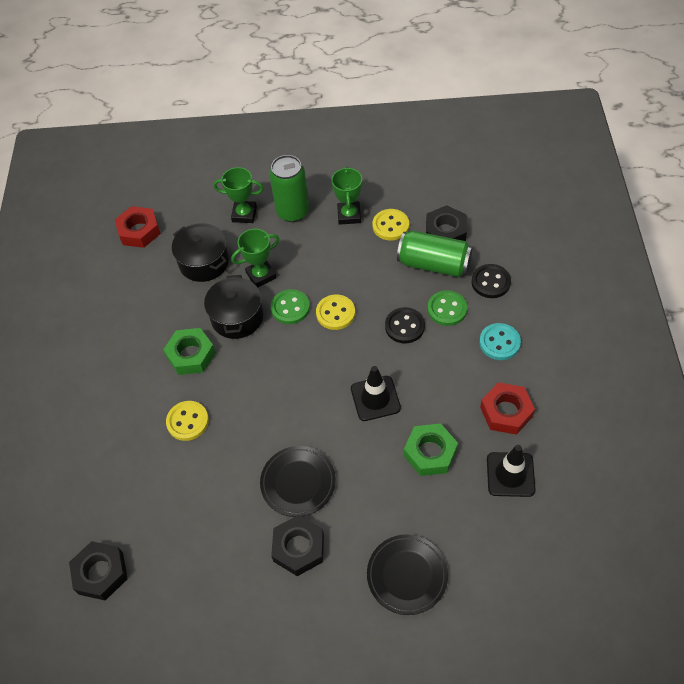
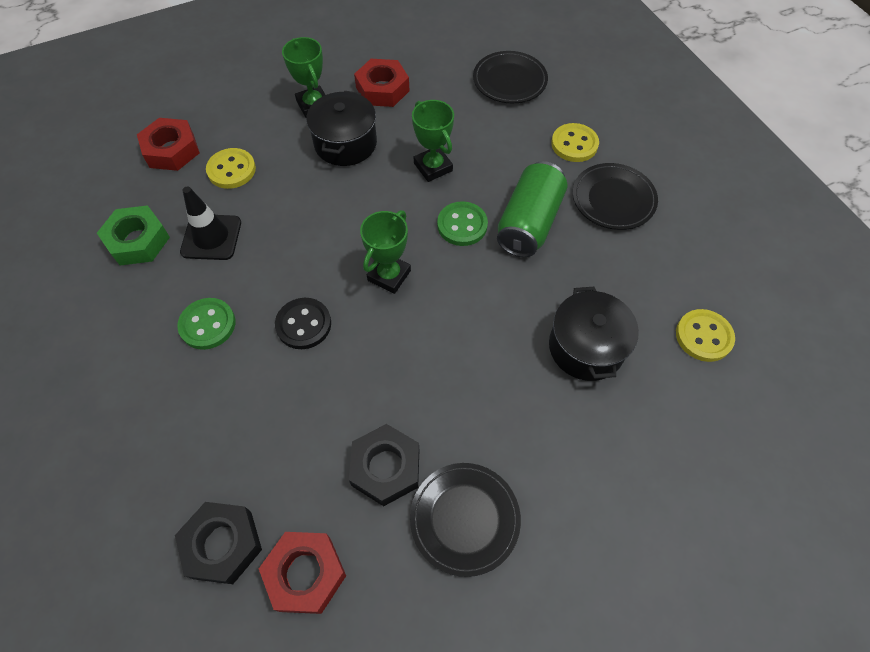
black button: [385,307,425,343] [472,264,511,298] = 2 -> [275,298,331,349] = 1
black nut: [69,541,128,601] [271,515,324,576] [426,205,467,241] = 3 -> [175,502,262,584] [349,424,419,506] = 2
black plate: [260,446,336,517] [367,534,448,615] = 2 -> [410,463,521,577] [473,51,548,103] [573,163,658,230] = 3
black traffic cone: [351,366,401,421] [487,445,535,497] = 2 -> [180,187,241,260] = 1
green can: [269,155,309,222] [397,231,473,277] = 2 -> [497,161,568,257] = 1
green nut: [163,328,216,375] [404,423,458,476] = 2 -> [97,205,170,266] = 1
red nut: [115,206,161,248] [480,382,535,435] = 2 -> [137,118,200,171] [259,532,346,614] [354,59,409,107] = 3
turquoise button: [479,323,521,360] = 1 -> none = 0

